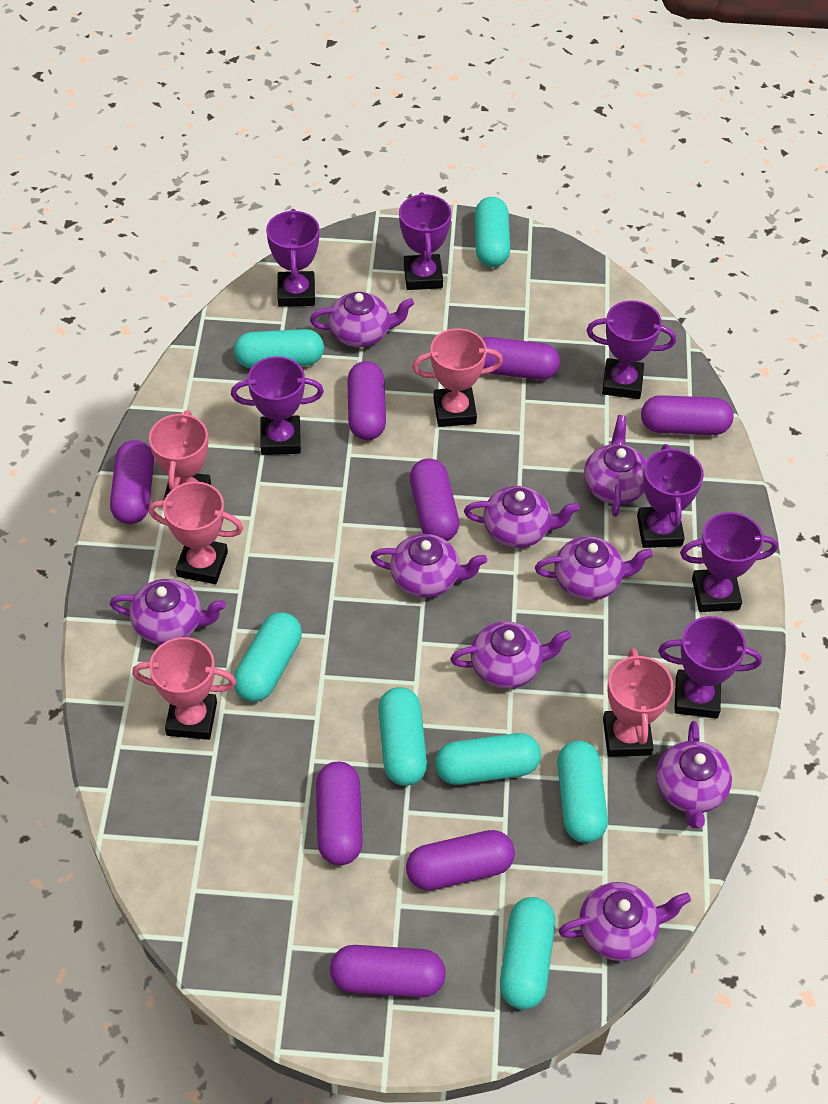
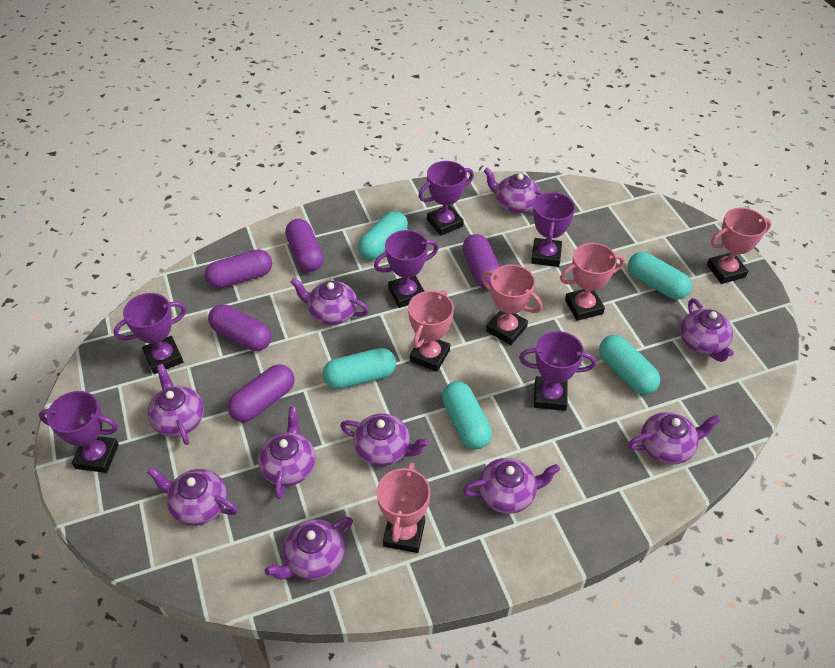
purple capsule: [110,440,154,524] [316,762,363,865] [330,945,446,998] [347,361,386,440] [406,830,515,890] [410,458,459,541] [482,337,560,380] [641,395,734,435] = 8 -> [205,249,272,289] [208,304,271,351] [227,364,295,422] [285,219,324,272] [463,234,500,289] = 5
purple teapot: [110,579,226,645] [310,292,414,347] [371,534,487,598] [450,621,571,689] [464,486,580,548] [535,536,653,600] [559,882,691,961] [584,415,647,517] [656,721,732,828] = 9 -> [147,364,204,445] [147,467,238,526] [258,407,316,499] [265,517,353,580] [290,278,369,325] [340,414,429,466] [462,458,560,514] [484,168,544,213] [628,412,721,465] [680,298,734,362] = 10
purple trophy: [231,356,324,455] [266,209,320,307] [399,192,452,290] [587,300,676,399] [637,444,704,548] [658,616,762,719] [680,512,778,612] = 7 -> [39,391,119,473] [114,293,186,374] [374,230,439,308] [418,161,474,236] [519,331,596,411] [531,191,575,267] = 6
turquoise capsule: [234,329,324,368] [234,612,302,702] [379,687,427,786] [435,733,541,785] [475,197,510,267] [500,897,555,1010] [557,741,608,843] = 7 -> [323,348,396,389] [358,211,408,260] [442,382,492,449] [599,335,660,395] [628,252,692,300] = 5

